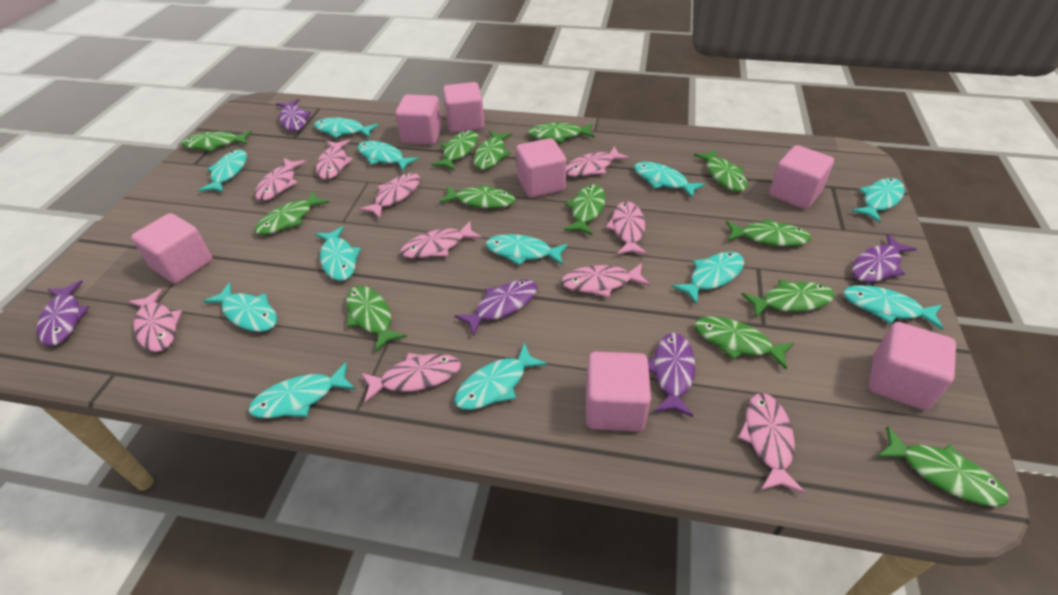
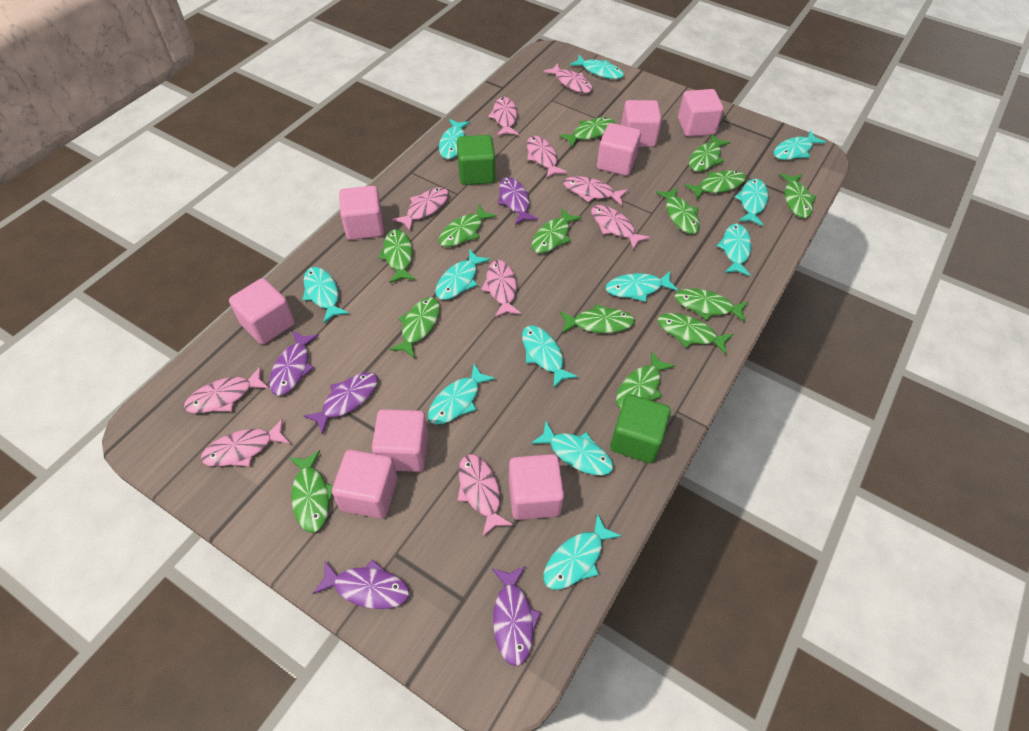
green cube: none = 0 -> [457,135,495,185] [610,394,671,463] = 2
green fish: [182,131,252,152] [254,191,329,235] [346,286,407,352] [432,130,478,171] [439,184,516,208] [474,131,512,170] [528,123,595,143] [564,184,606,235] [694,149,747,192] [695,317,794,370] [726,219,811,246] [741,280,835,318] [877,426,1009,507] = 13 -> [289,450,333,533] [378,229,416,283] [389,297,440,358] [439,205,497,247] [531,208,582,253] [559,117,615,147] [560,304,635,333] [616,351,675,410] [656,187,700,234] [658,313,733,355] [674,288,748,323] [685,170,746,200] [689,134,731,172] [779,173,816,218] = 14
pink cube: [131,213,212,284] [395,95,442,145] [443,82,485,133] [516,138,566,198] [586,352,651,431] [769,145,834,209] [869,322,956,410] = 7 -> [229,278,295,345] [332,450,398,519] [339,186,384,240] [372,409,428,472] [509,454,564,520] [597,123,641,176] [621,100,662,147] [678,89,724,137] = 8

